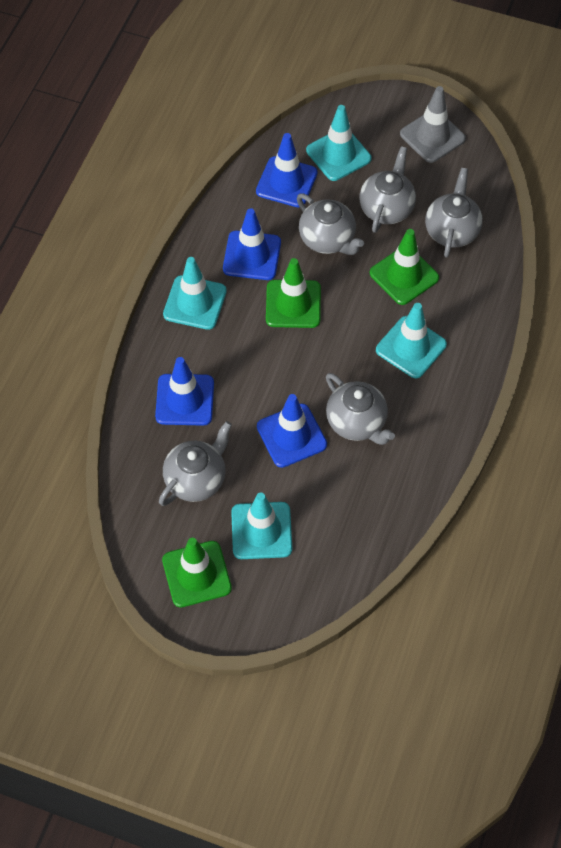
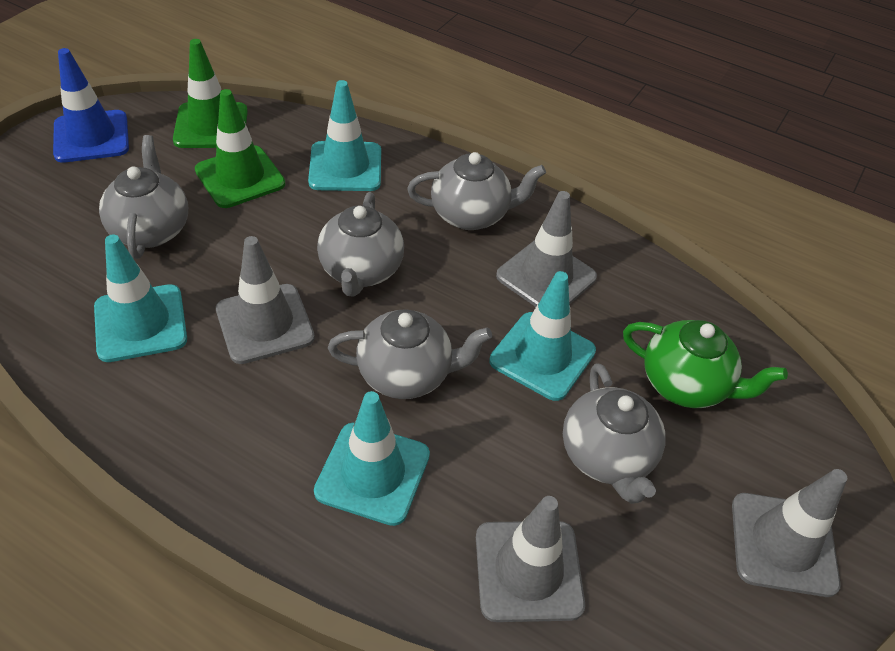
blue traffic cone: [155,357,214,426] [223,208,281,280] [256,133,318,207] [257,394,327,468] = 4 -> [53,48,129,163] = 1
green teapot: none = 0 -> [623,320,788,408] = 1
green traffic cone: [162,538,232,608] [266,258,321,328] [370,229,439,305] = 3 -> [173,39,248,148] [195,89,285,208] = 2
grey traffic cone: [400,86,466,163] = 1 -> [216,236,315,364] [476,496,585,622] [496,191,597,307] [732,469,847,597] = 4

